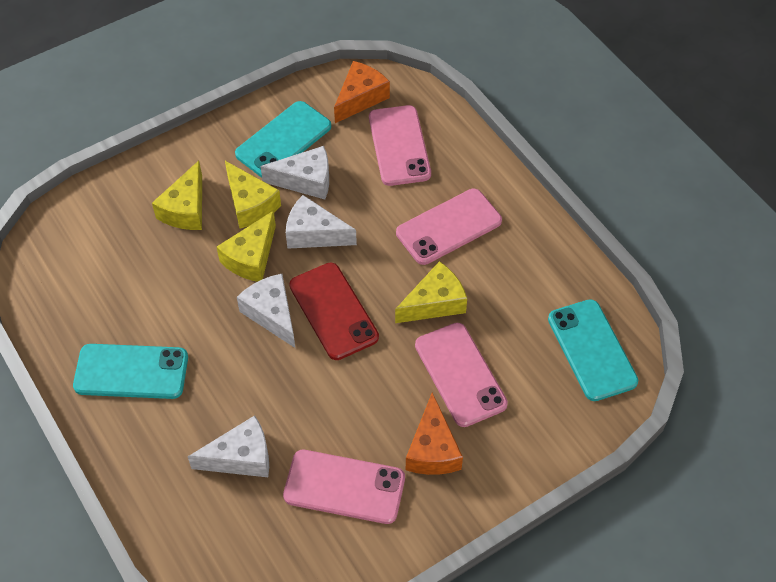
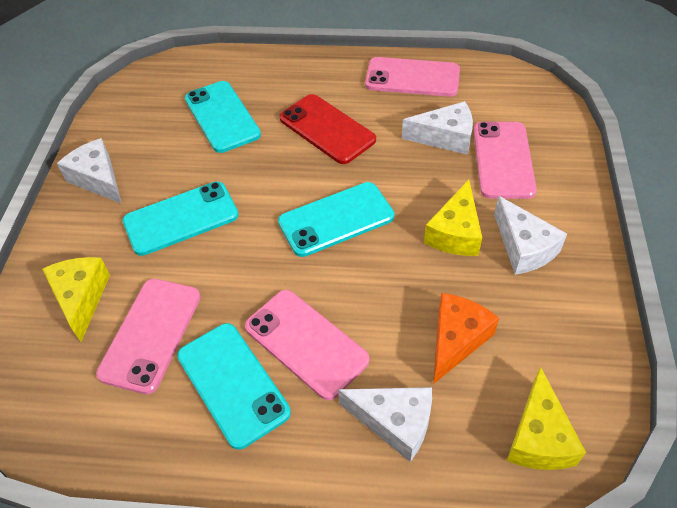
orange cheese: [334,61,390,123] [406,393,463,475] = 2 -> [433,293,499,384] = 1
turquoise phone: [73,344,188,399] [235,101,331,177] [548,299,638,401] = 3 -> [123,181,239,256] [177,323,291,450] [185,81,261,153] [278,182,394,257] = 4
yellow cheese: [152,161,202,230] [217,211,276,282] [225,161,281,229] [395,261,467,323] = 4 -> [42,257,110,342] [424,180,482,256] [507,366,586,470] = 3

